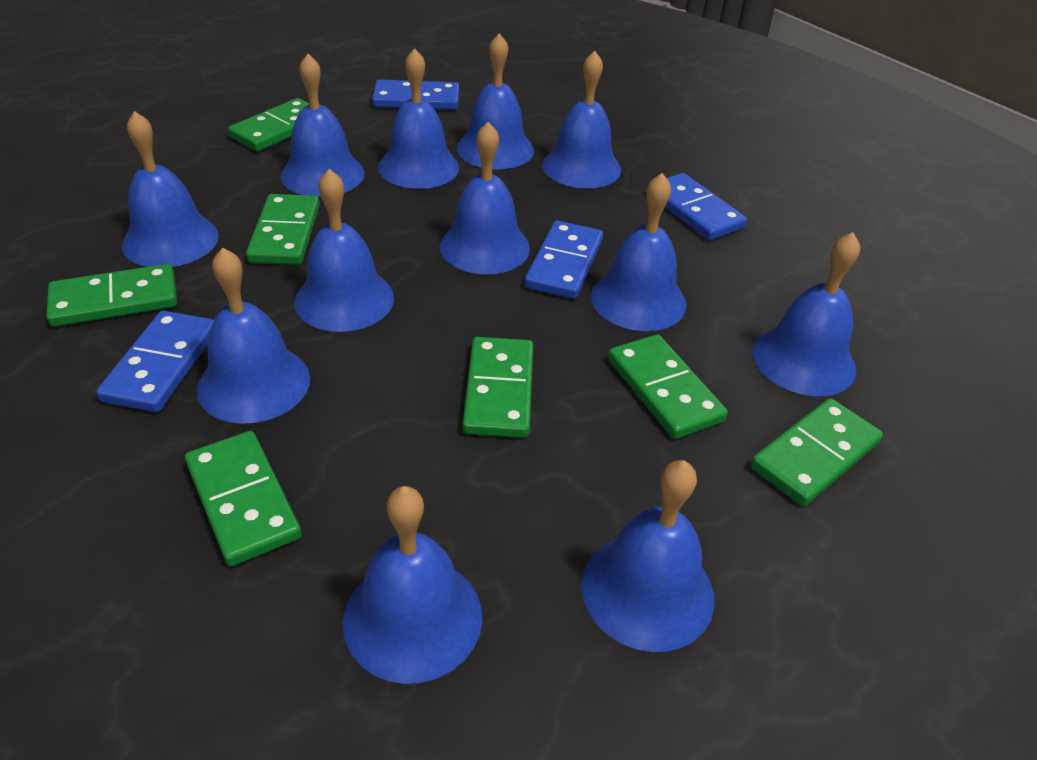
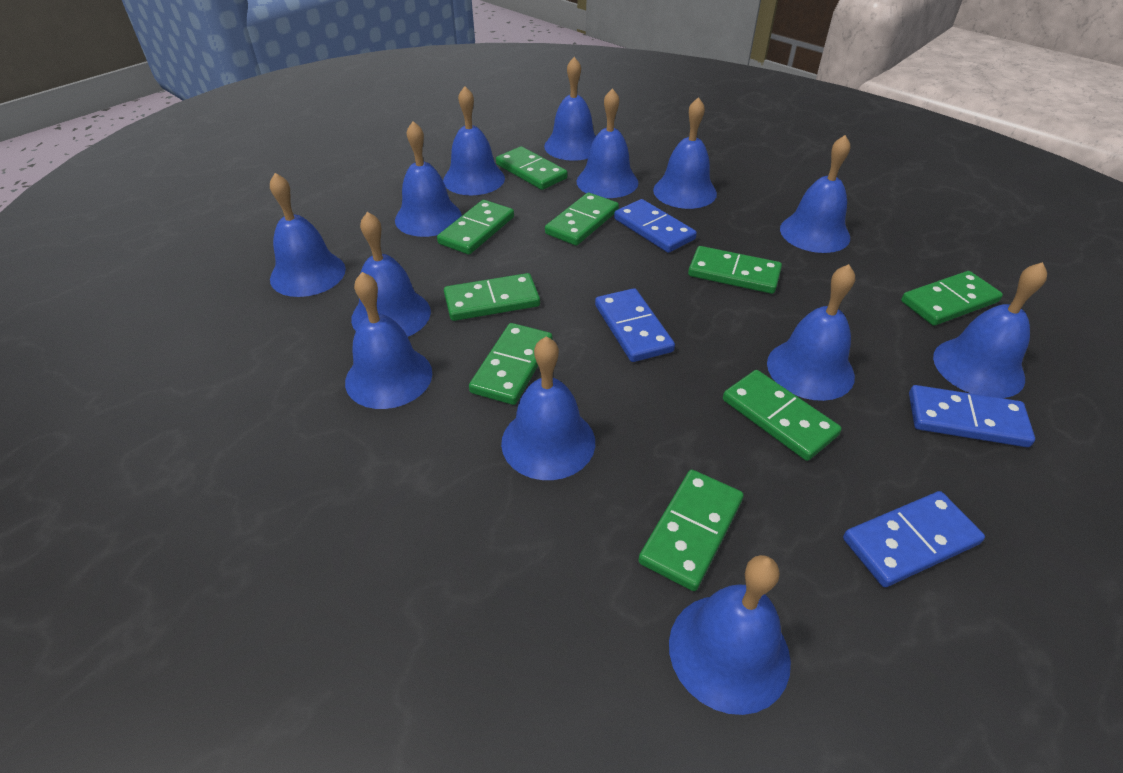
blue bell: [122,111,219,267] [197,247,310,424] [281,54,364,197] [294,169,394,332] [343,486,482,684] [378,48,459,189] [440,122,530,274] [457,33,534,169] [542,51,621,189] [581,460,714,652] [591,173,686,331] [753,232,860,396] = 12 -> [270,173,346,297] [345,272,433,409] [351,212,431,337] [395,121,462,237] [443,86,505,195] [501,336,595,480] [544,57,596,161] [577,88,638,198] [653,97,717,209] [669,555,791,715] [767,264,855,401] [780,135,850,253] [933,262,1047,398] = 13
green domino: [46,264,177,327] [185,431,302,566] [228,98,309,152] [246,194,320,265] [462,337,533,438] [608,334,728,439] [751,398,883,506] = 7 -> [437,200,514,255] [444,273,540,321] [469,323,552,405] [496,146,568,190] [545,192,619,246] [638,470,744,591] [688,246,782,294] [723,370,842,461] [901,271,1003,326] = 9

